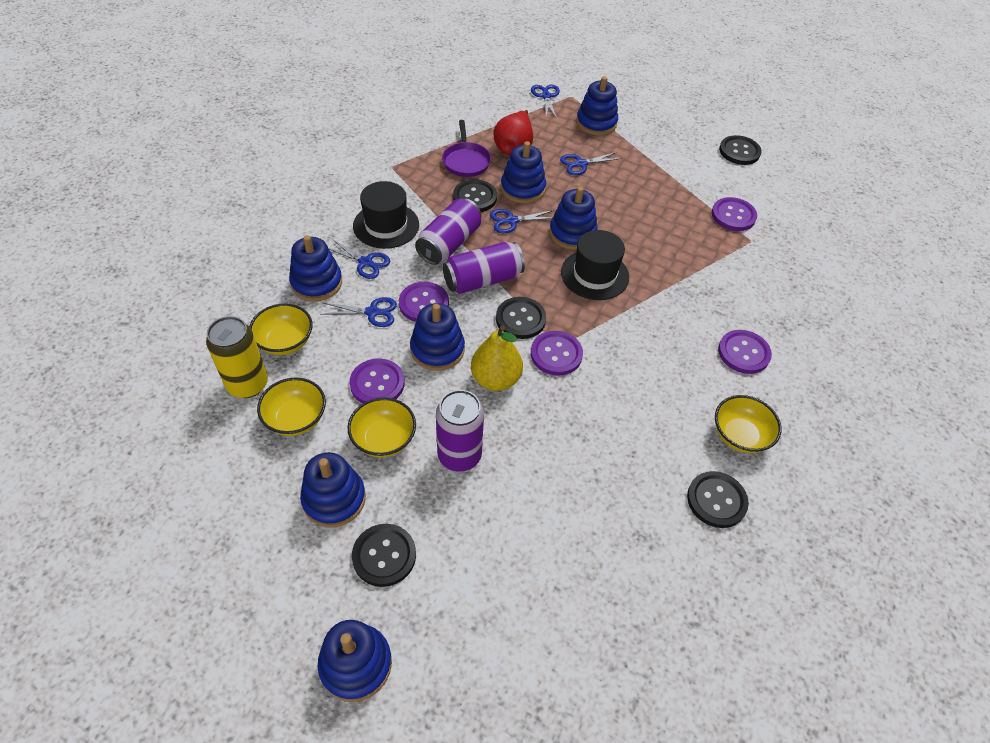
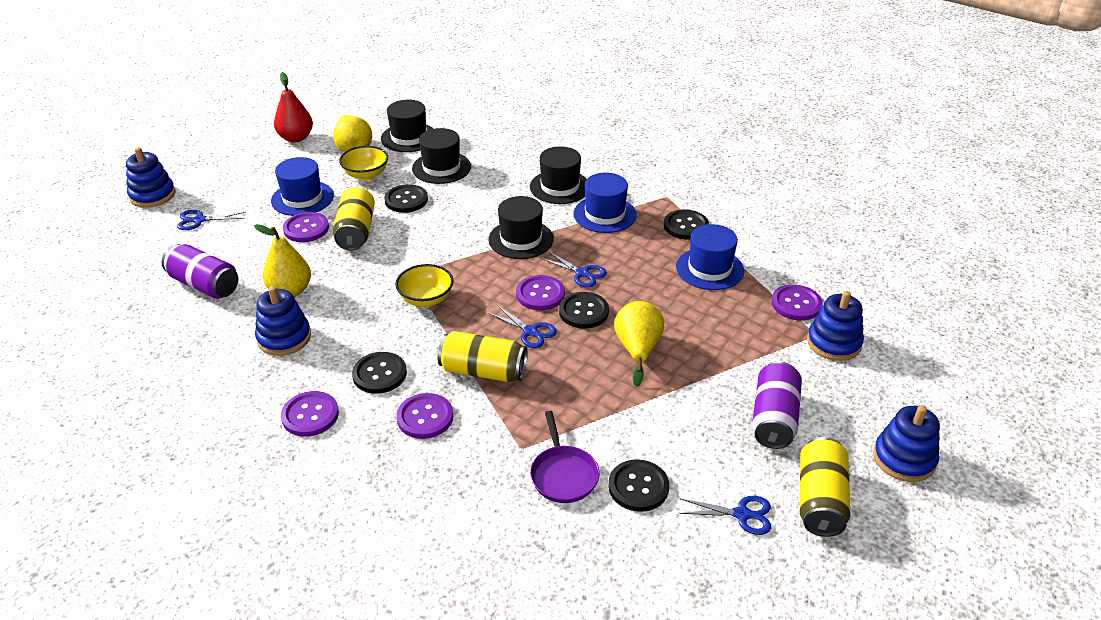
black hat: [353,181,419,249] [561,230,629,300] = 2 -> [381,100,434,152] [412,128,471,184] [488,196,554,259] [530,146,587,204] = 4
blue hat: none = 0 -> [271,157,334,216] [573,173,637,233] [676,224,744,290] = 3
blue scissors: [320,297,397,327] [328,238,390,279] [490,209,554,233] [531,85,560,119] [560,152,622,175] = 5 -> [177,210,246,230] [488,305,557,348] [540,251,607,288] [679,496,771,535] = 4
blue stacking toy: [289,235,342,301] [300,452,366,528] [318,620,392,702] [410,303,465,371] [501,141,546,203] [549,186,598,250] [576,76,618,135] = 7 -> [126,147,176,208] [255,286,311,356] [807,291,864,361] [873,405,940,482] = 4
purple can: [415,198,481,265] [436,390,484,472] [443,242,525,294] = 3 -> [162,244,239,299] [752,361,802,449] = 2
yellow bowl: [249,303,313,355] [257,377,326,436] [347,397,416,457] [715,395,782,453] = 4 -> [339,146,388,180] [395,264,453,307] = 2
yellow can: [206,316,268,398] = 1 -> [333,187,375,251] [438,331,528,382] [800,437,850,537] = 3
yellow pear: [471,326,523,391] = 1 -> [254,224,311,297] [333,115,372,152] [614,301,664,387] = 3

